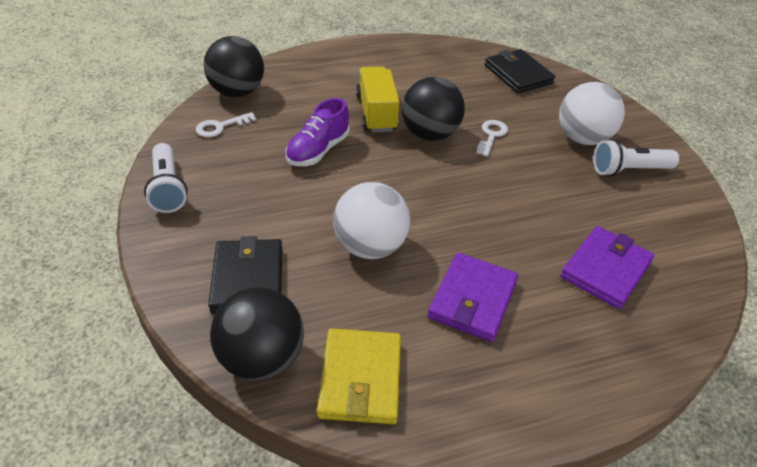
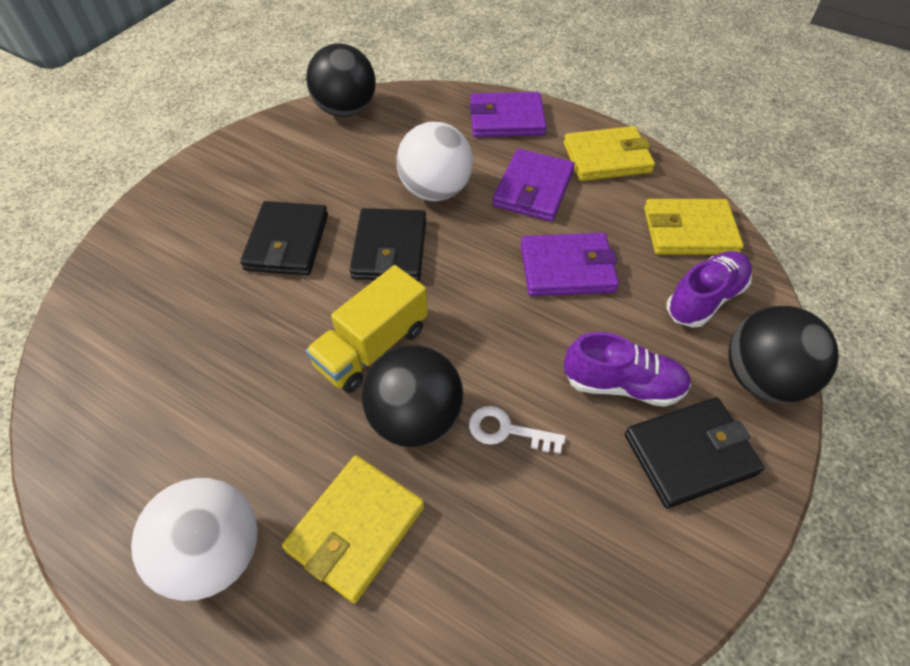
black wallet: [208,236,282,314] [485,49,555,93] = 2 -> [240,201,328,275] [350,208,426,281] [625,397,765,508] = 3
purple shoe: [285,98,349,166] = 1 -> [564,332,691,407] [667,251,752,328] = 2
purple wallet: [428,253,518,342] [560,226,654,309] = 2 -> [469,92,547,137] [493,149,575,222] [521,233,619,296] = 3
white flashlight: [144,143,188,213] [593,139,679,176] = 2 -> none = 0
white key: [196,112,256,137] [476,120,508,157] = 2 -> [469,406,566,454] = 1
yellow wallet: [317,328,401,424] = 1 -> [282,455,425,603] [564,126,655,181] [644,199,744,255] = 3

